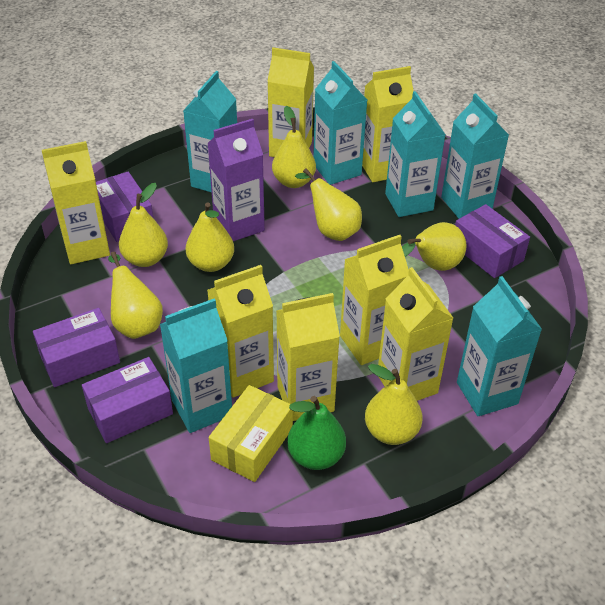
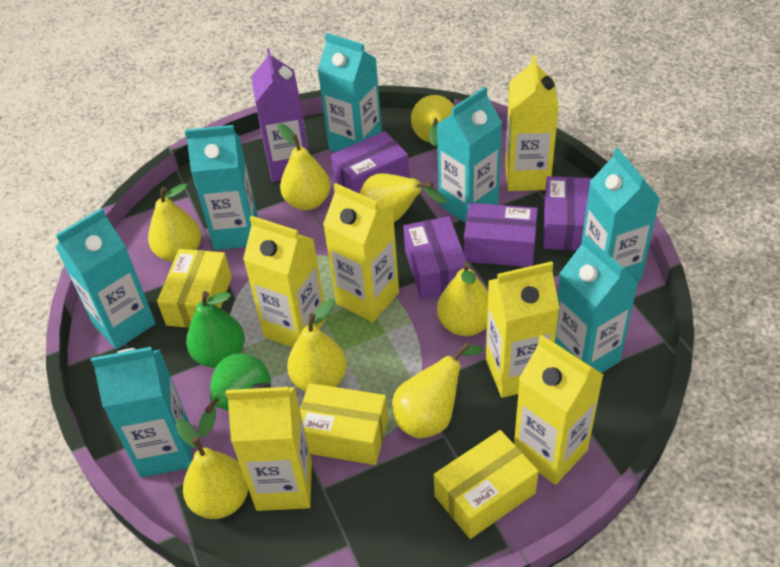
green pear: [287,396,346,470] = 1 -> [186,291,245,368] [199,353,271,438] = 2
turquoise carton: [160,299,232,433] [183,71,237,193] [313,61,367,185] [385,91,446,217] [441,93,509,219] [457,276,542,416] = 6 -> [56,208,156,349] [91,347,192,478] [185,125,258,250] [318,33,382,152] [437,87,502,223] [555,235,639,373] [581,148,660,281] = 7
yellow box: [209,385,293,482] = 1 -> [157,249,232,328] [300,383,388,465] [434,430,539,539] = 3
yellow carton: [42,141,110,264] [207,265,274,398] [267,47,314,157] [276,293,340,421] [340,235,409,365] [362,66,414,182] [378,267,453,401] = 7 -> [226,383,312,511] [243,216,327,348] [323,183,399,322] [486,261,560,398] [505,55,559,191] [514,335,603,485] = 6
yellow pear: [108,252,163,339] [119,183,168,267] [186,202,234,272] [272,106,316,188] [295,168,362,241] [365,364,423,445] [402,222,467,271] = 7 -> [148,183,201,262] [176,419,249,519] [278,124,331,210] [287,299,347,392] [360,173,446,222] [392,342,484,439] [411,95,454,146] [437,262,488,336] = 8

